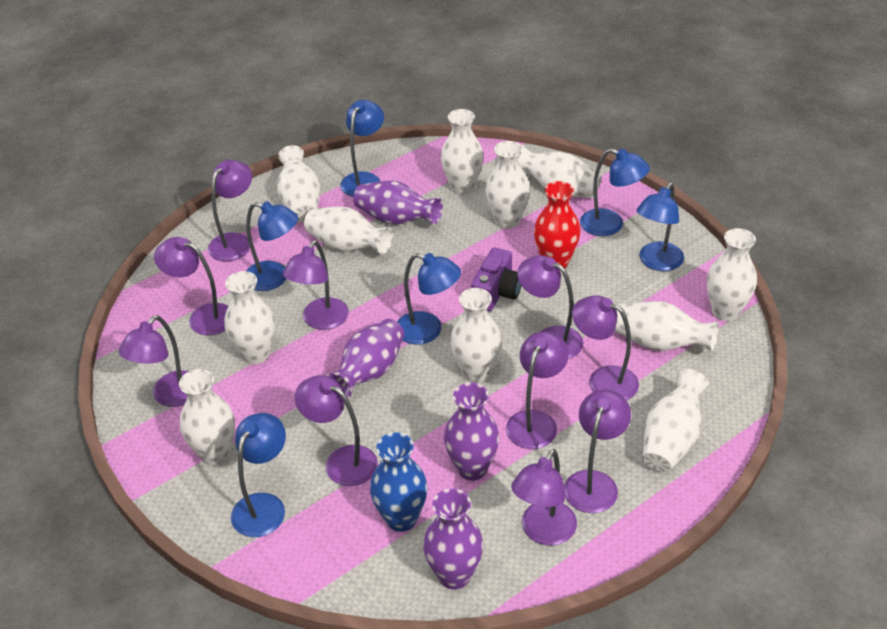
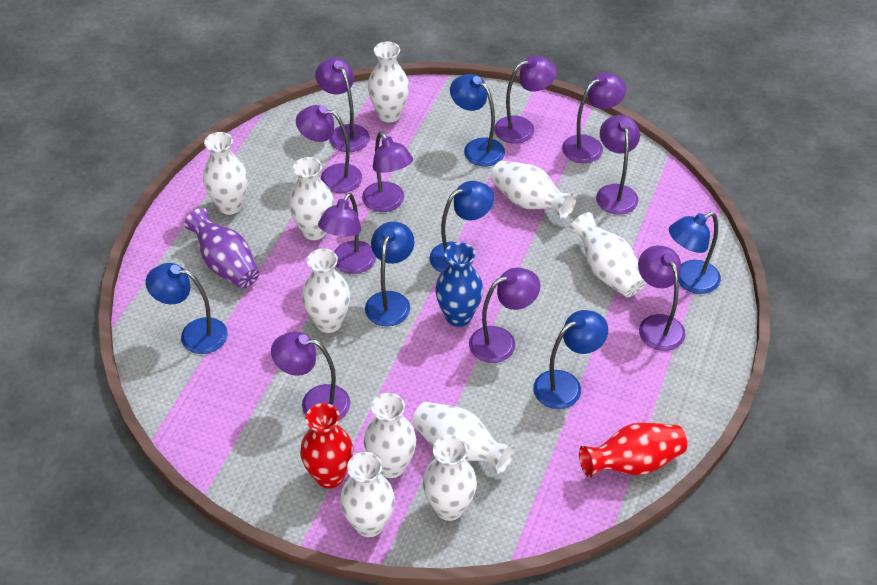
purple camera: [471,248,522,311] = 1 -> none = 0
purple vase: [326,319,404,399] [353,181,443,225] [423,488,483,590] [444,383,499,481] = 4 -> [184,208,260,288] = 1
red vase: [534,181,580,271] = 1 -> [300,403,353,489] [579,422,687,478] = 2
white vase: [179,369,235,466] [225,271,275,364] [277,145,320,223] [304,207,393,254] [441,109,484,195] [450,288,501,382] [486,141,530,229] [518,145,602,198] [615,301,719,352] [642,369,709,472] [707,228,757,321] = 11 -> [203,132,247,215] [289,157,334,240] [302,248,350,333] [340,452,395,537] [364,393,416,478] [368,42,409,123] [412,402,515,474] [423,435,477,521] [491,161,576,219] [570,212,646,297] = 10

